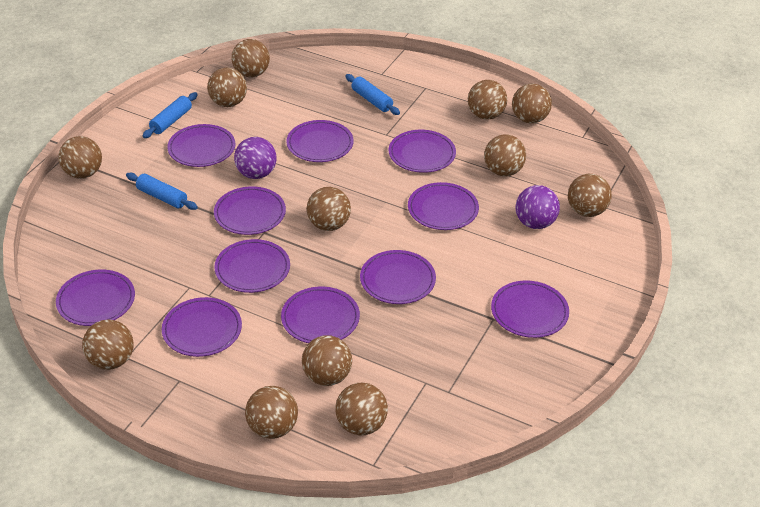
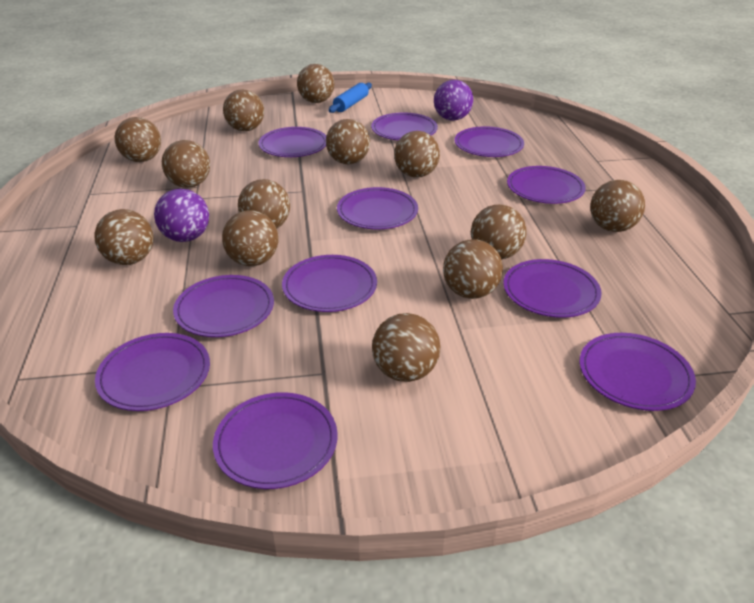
blue rolling pin: [126,173,198,210] [142,92,198,138] [345,74,400,115] = 3 -> [329,83,372,113] = 1
brown ball: [58,136,102,179] [82,319,134,370] [207,68,247,107] [231,39,270,77] [245,386,298,439] [302,336,352,386] [307,187,351,231] [335,383,388,435] [468,80,507,120] [484,134,526,176] [512,84,552,124] [568,174,612,217] = 12 -> [94,209,154,265] [115,117,161,162] [162,140,210,188] [222,210,279,266] [223,89,264,131] [238,179,290,229] [297,64,334,103] [326,119,370,164] [372,313,441,382] [394,131,440,178] [443,239,503,299] [471,204,527,259] [590,180,645,232] = 13

